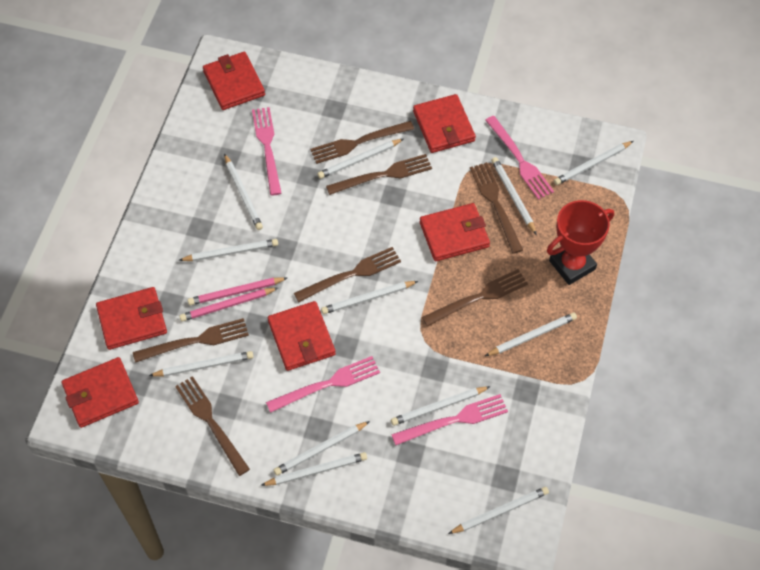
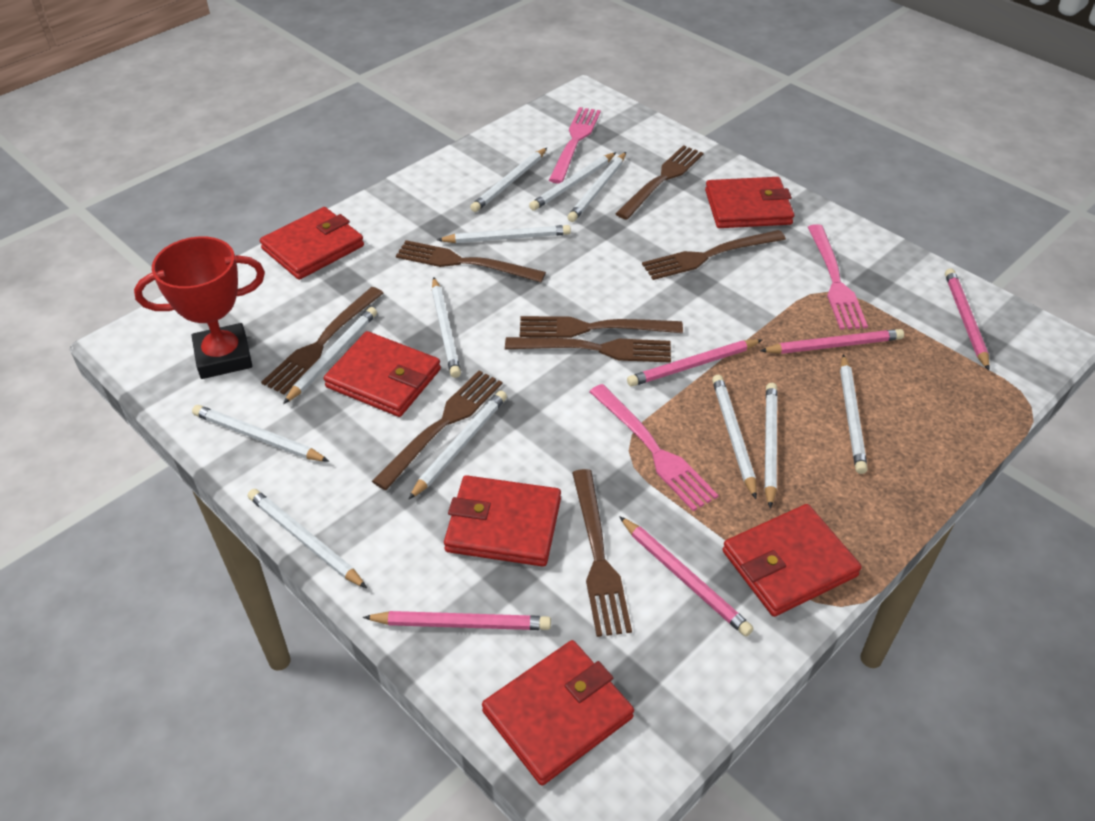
brown fork: [133,318,249,363] [175,376,250,476] [294,247,401,302] [310,121,414,164] [326,154,432,195] [422,269,528,327] [470,162,523,254] = 7 -> [261,287,383,395] [372,370,502,490] [396,240,546,282] [505,337,671,363] [520,316,683,338] [572,469,632,637] [615,145,703,220] [642,230,786,280] = 8
pink fork: [252,107,281,196] [266,356,380,413] [391,394,508,445] [485,116,554,200] = 4 -> [549,107,601,184] [589,384,719,511] [808,224,868,330] = 3
pink pencil: [179,288,278,322] [188,277,287,305] = 2 -> [363,611,551,630] [619,516,754,637] [627,339,762,387] [760,329,904,354] [945,268,990,371] = 5

